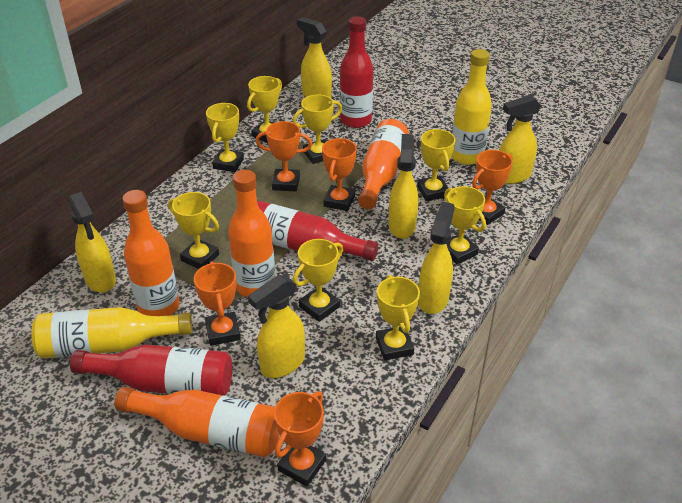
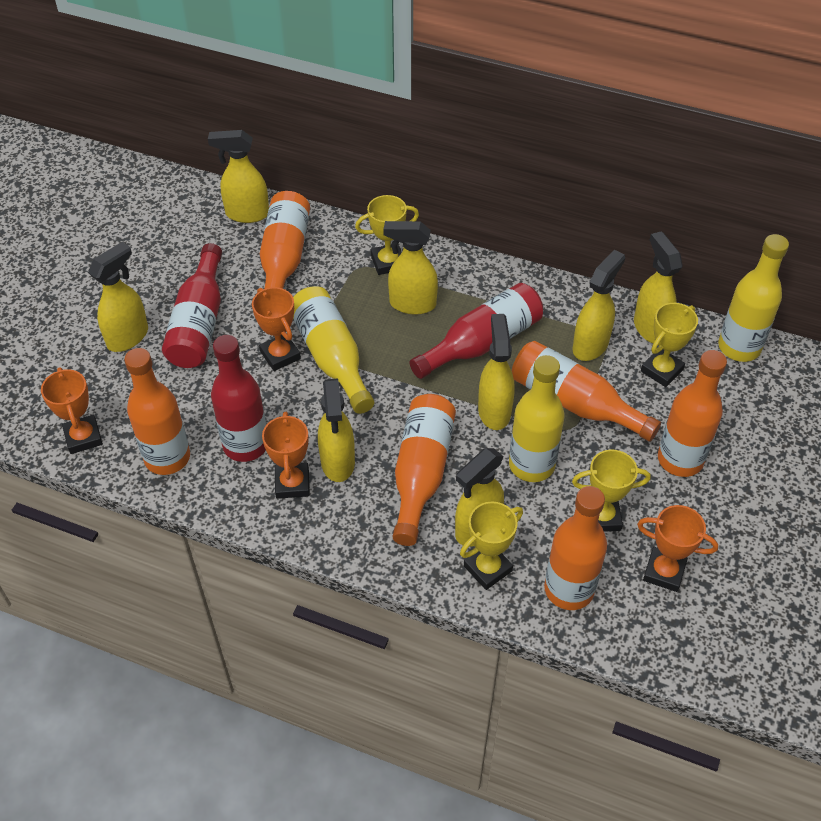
orange bottle: [114,387,280,457] [122,190,180,316] [228,170,275,297] [358,119,409,209] = 4 -> [124,348,190,475] [260,191,310,289] [393,394,456,546] [512,341,661,442] [544,486,607,610] [658,350,727,477] = 6
orange trophy: [194,261,240,346] [256,121,312,192] [274,391,326,486] [322,138,357,211] [472,150,513,225] = 5 -> [41,368,103,454] [252,287,301,371] [262,412,310,499] [637,505,718,592] = 4
yellow bottle: [31,307,192,359] [451,49,492,165] = 2 -> [293,286,374,414] [509,355,564,482] [718,234,789,362] = 3
yellow spray bottle: [68,192,116,293] [248,275,305,378] [297,17,332,98] [389,134,418,239] [418,202,455,314] [499,95,541,184] = 6 -> [88,242,148,352] [208,130,269,223] [318,378,355,482] [383,221,438,315] [455,448,504,547] [478,314,515,430] [573,250,625,361] [634,231,683,343] = 8
yellow trophy: [168,192,219,269] [206,103,244,172] [247,76,282,143] [293,94,342,164] [293,239,343,322] [376,275,420,361] [417,129,456,201] [444,186,486,264] = 8 -> [355,195,419,275] [460,502,523,590] [572,449,651,532] [641,303,698,387] = 4

